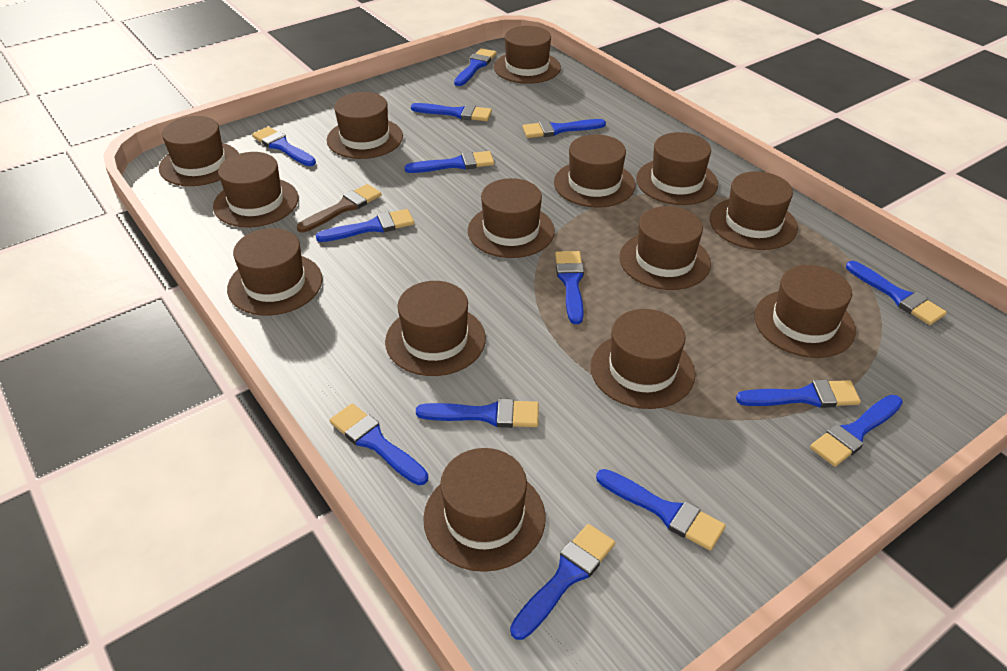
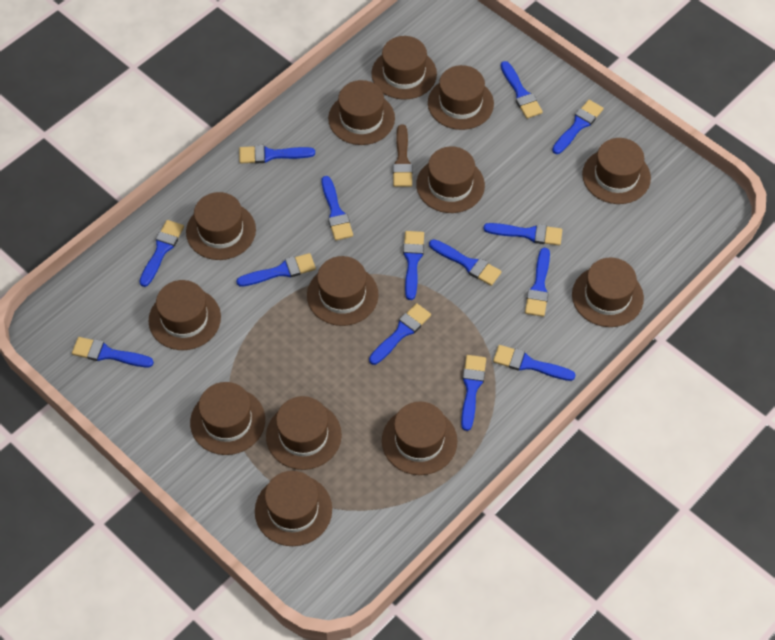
brown hat: [159,116,239,186] [213,152,299,227] [227,228,323,316] [327,92,403,159] [385,281,486,376] [423,448,546,572] [468,178,555,258] [494,26,561,84] [554,134,635,208] [590,309,695,409] [619,206,711,290] [636,132,718,205] [710,171,798,250] [754,265,856,358] = 14 -> [149,280,221,350] [186,192,256,260] [190,382,265,455] [255,471,332,546] [266,396,342,470] [307,256,378,326] [328,80,395,145] [371,36,437,100] [382,402,457,475] [416,147,485,213] [428,65,494,130] [572,258,644,327] [582,138,651,204] = 13

